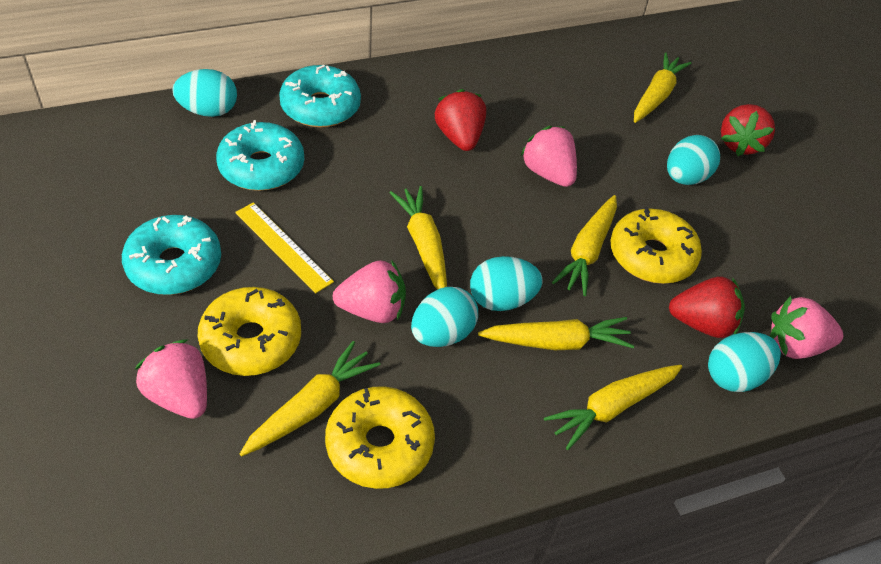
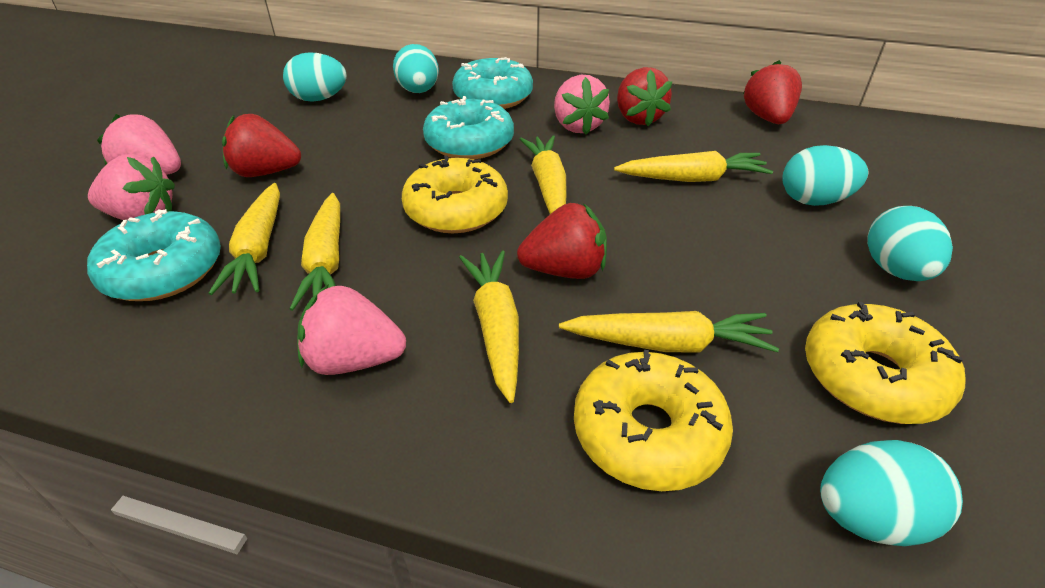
red strawberry: [435,89,486,151] [669,277,745,338] [721,104,775,156] = 3 -> [222,114,301,177] [517,203,607,279] [617,67,672,126] [743,60,802,124] = 4
yellow ruler: [235,202,334,294] = 1 -> none = 0

